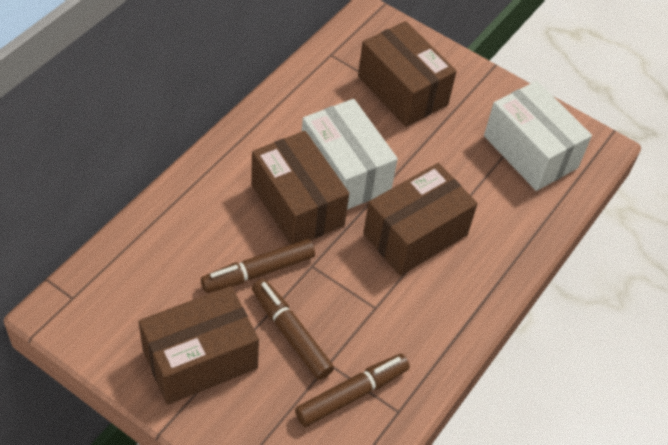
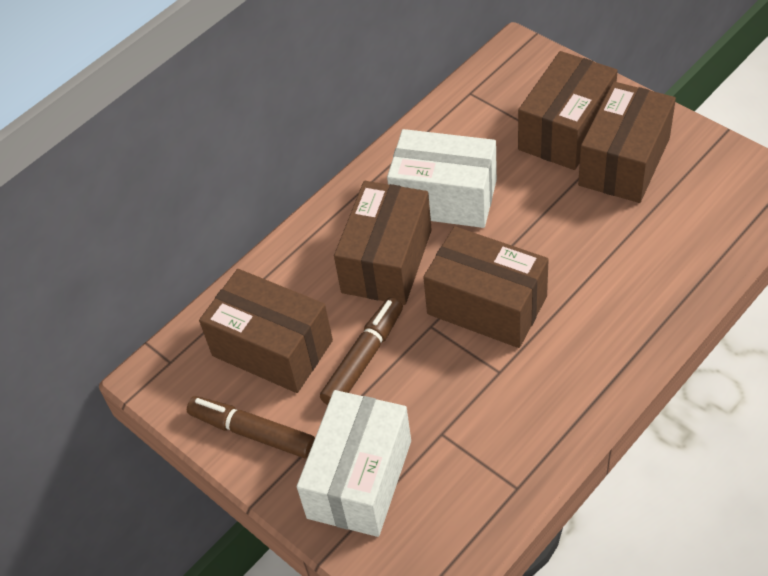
brown box: [138,286,259,405] [251,131,349,244] [358,21,457,127] [363,163,478,276] = 4 -> [199,269,333,393] [334,181,432,305] [423,226,549,348] [518,51,618,170] [578,81,676,203] = 5
brown marker: [201,239,315,293] [252,279,334,380] [295,354,410,427] = 3 -> [187,396,315,458] [320,297,403,405] = 2

